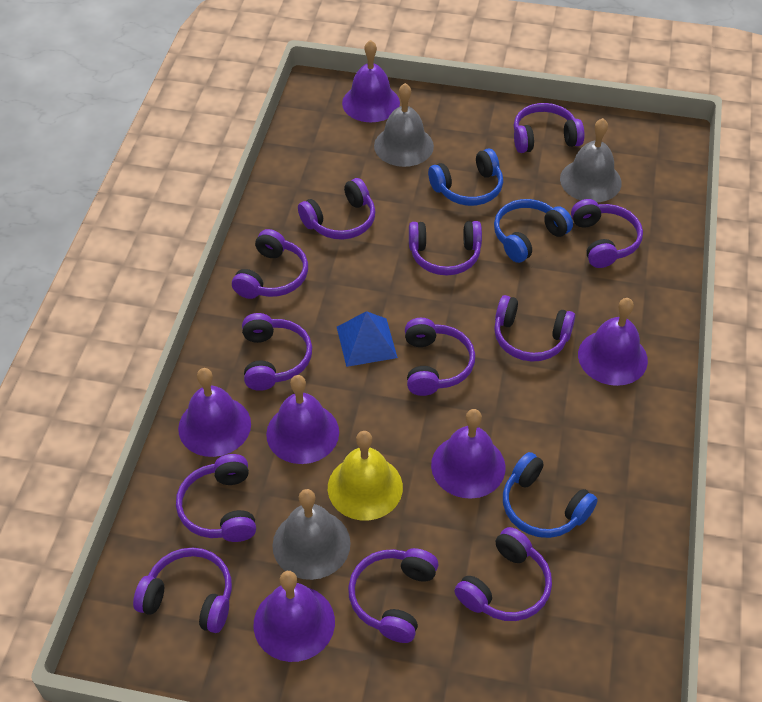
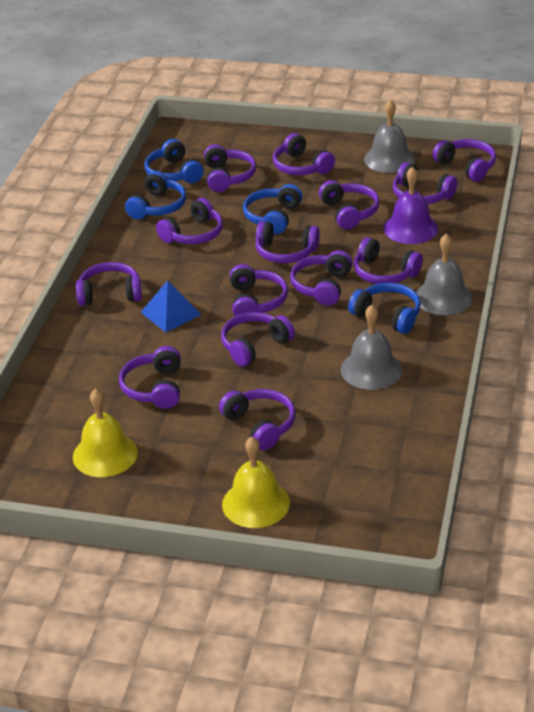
blue headphones: [428,148,503,206] [494,199,573,263] [503,452,598,538] = 3 -> [125,171,186,220] [145,139,204,183] [243,184,303,234] [348,283,421,334] = 4
purple bell: [178,368,251,457] [253,571,335,662] [266,375,339,464] [342,40,400,122] [431,409,506,499] [578,298,648,386] = 6 -> [383,166,438,244] = 1
purple headphones: [133,548,232,633] [176,454,256,542] [232,229,308,299] [242,313,312,391] [298,178,375,240] [348,548,439,643] [405,318,475,396] [409,221,482,275] [454,527,552,621] [494,295,575,362] [514,103,585,153] [571,199,643,268] = 12 -> [76,262,142,306] [119,346,181,409] [156,198,223,244] [204,144,256,192] [219,389,296,450] [221,312,295,367] [229,264,288,316] [256,221,320,263] [273,133,335,175] [290,250,353,306] [319,180,379,229] [354,237,423,284] [393,162,457,204] [432,139,496,182] = 14
yellow bell: [328,431,403,521] = 1 -> [73,389,138,477] [222,437,290,528] = 2

